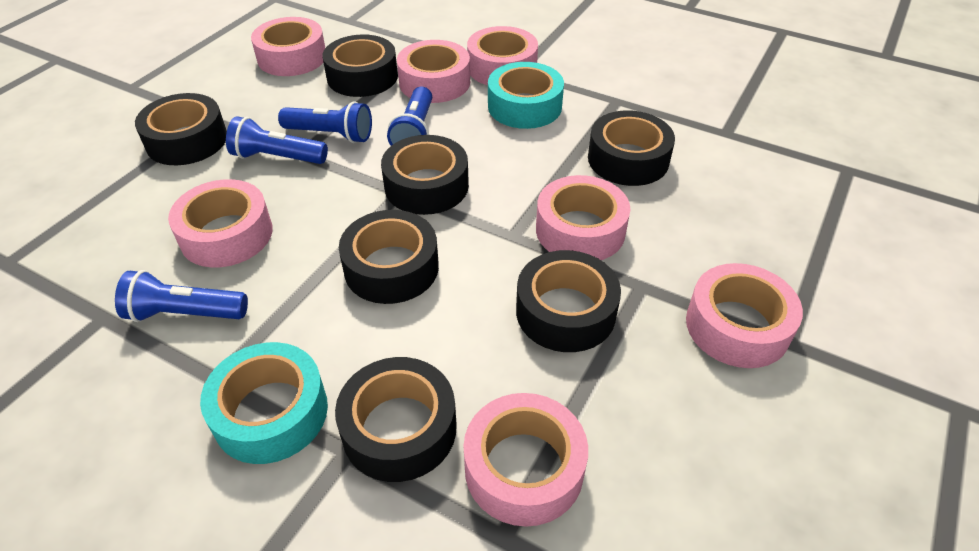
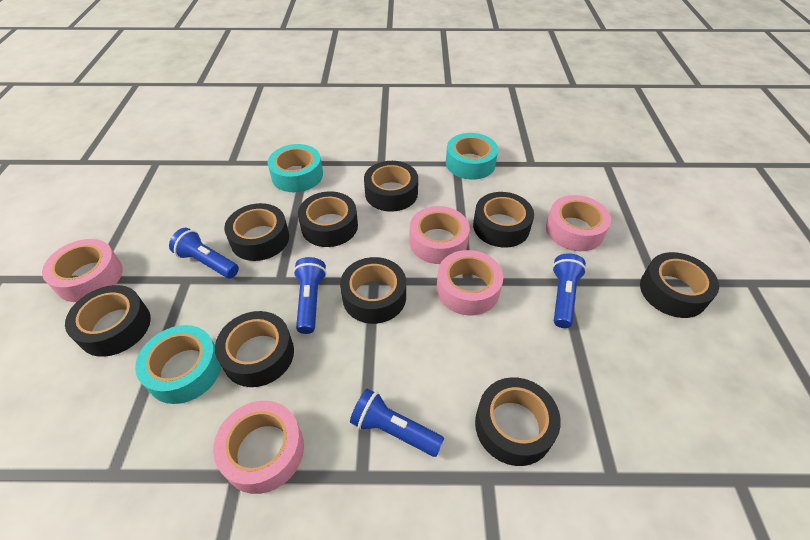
black tape: [135,93,227,165] [323,34,398,97] [335,357,457,482] [339,210,439,304] [381,135,469,215] [516,250,621,352] [588,110,675,186] = 7 -> [65,285,151,357] [215,311,294,387] [224,203,289,261] [298,191,358,247] [340,257,406,324] [364,161,418,212] [473,192,534,248] [475,377,561,466] [640,252,719,318] = 9
pink tape: [168,179,273,268] [251,17,325,76] [397,40,470,103] [464,393,588,527] [467,26,538,85] [536,175,631,260] [686,263,803,368] = 7 -> [42,239,123,302] [213,401,304,494] [409,206,470,264] [437,250,503,315] [546,195,611,251] = 5
turquoise tape: [200,342,328,464] [488,62,564,129] = 2 -> [135,325,221,404] [268,144,323,192] [446,133,498,180] = 3

